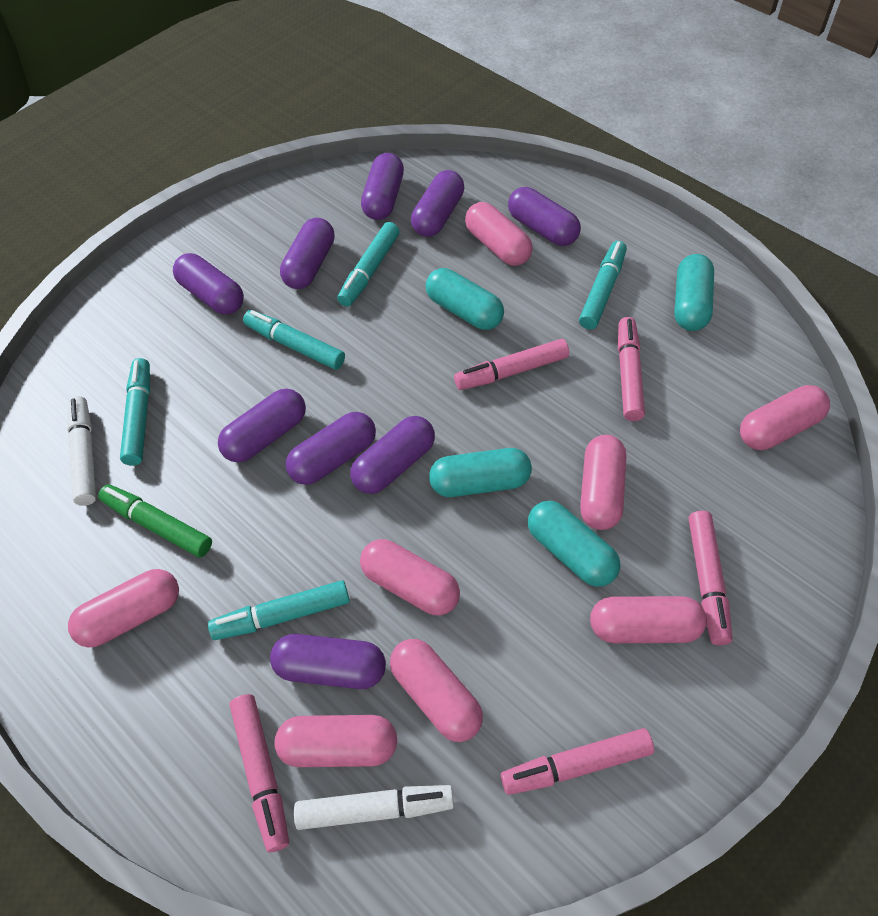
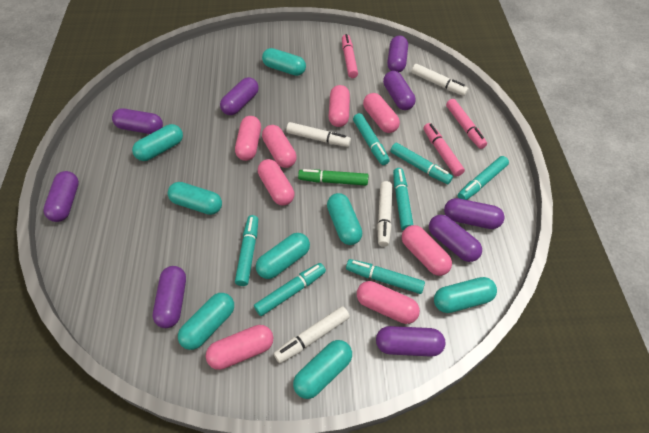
pink marker: [230,694,289,852] [454,339,569,390] [501,728,654,795] [618,317,645,421] [688,511,732,645] = 5 -> [342,34,358,78] [424,123,465,177] [446,99,487,149] = 3
turquoise capsule: [426,268,504,330] [429,448,532,497] [528,501,620,587] [674,254,714,331] = 4 -> [132,124,183,161] [168,182,222,215] [178,293,234,350] [256,233,310,279] [262,48,306,76] [293,340,352,399] [327,193,362,245] [434,277,497,313] = 8
turquoise marker: [120,358,150,465] [208,580,350,640] [243,310,345,370] [337,222,400,307] [579,241,627,330] = 5 -> [235,215,258,286] [254,263,326,316] [346,259,425,294] [353,113,390,165] [390,143,453,184] [393,168,413,231] [458,156,509,200] = 7
white marker: [67,396,96,506] [294,785,454,830] = 2 -> [274,306,350,363] [286,122,351,147] [377,181,392,247] [412,64,469,96] = 4

